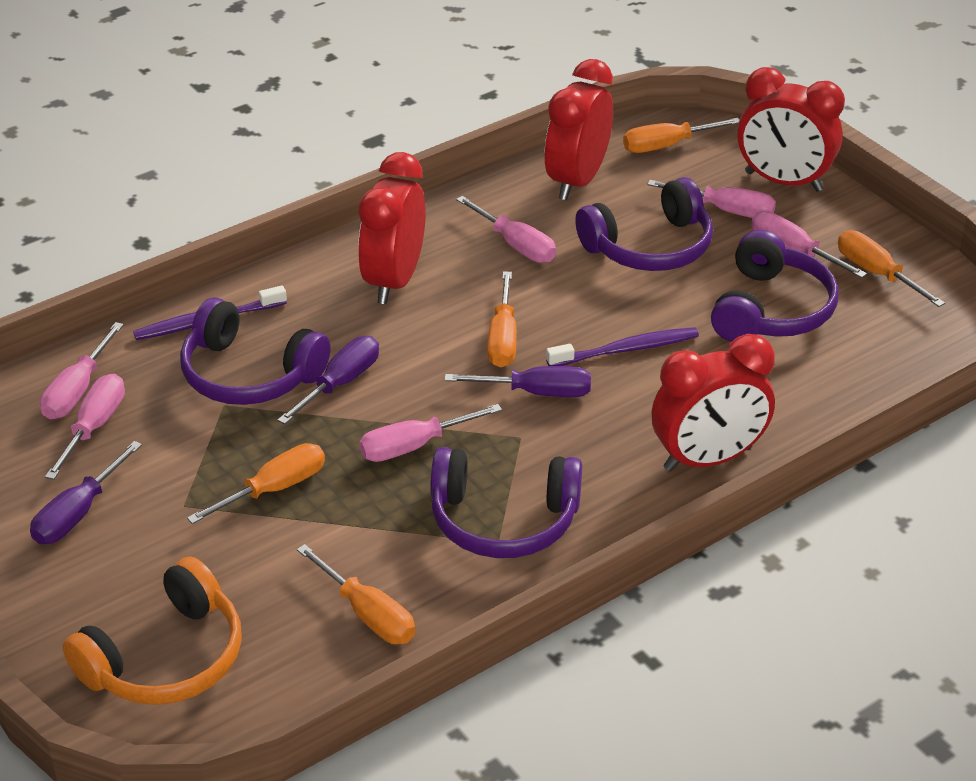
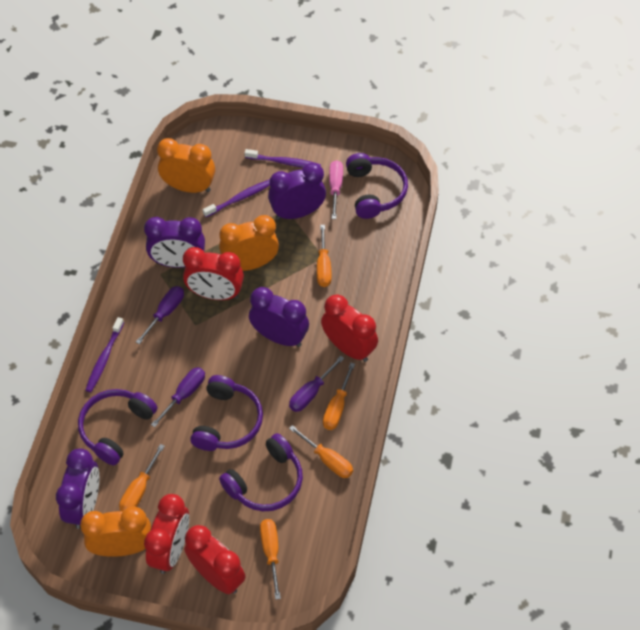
orange clock: none = 0 -> [80,506,151,557] [157,138,215,193] [219,215,279,271] = 3
orange headphones: [63,557,242,705] = 1 -> none = 0
pink screwdriver: [40,322,124,419] [45,374,125,480] [359,404,502,462] [456,196,556,263] [647,180,776,218] [751,211,867,278] = 6 -> [329,160,343,219] = 1
purple clock: none = 0 -> [56,448,99,529] [144,217,205,268] [249,287,309,347] [268,163,326,220] = 4
purple toothbrush: [133,285,287,340] [546,327,699,366] = 2 -> [85,317,124,392] [203,179,270,217] [245,149,321,168] = 3

